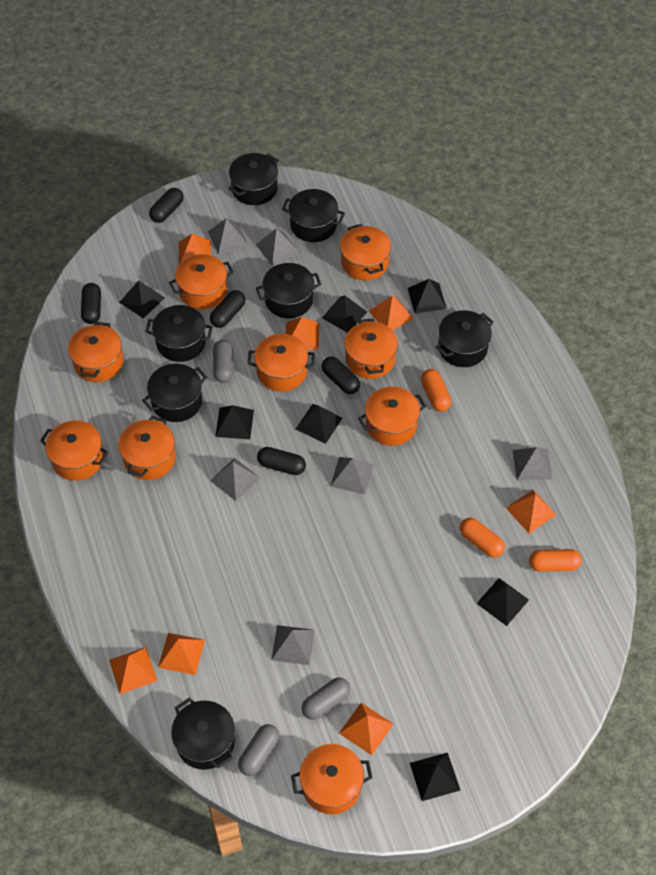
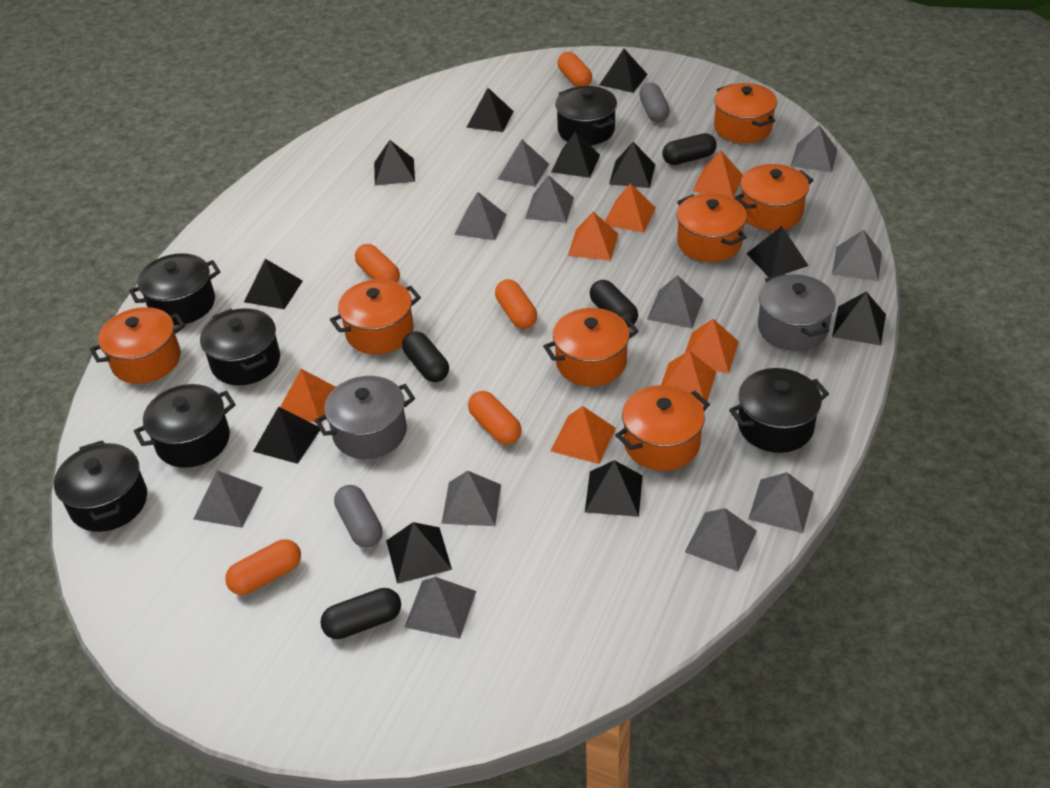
black capsule: [81,283,101,324] [149,188,184,223] [210,290,246,328] [257,447,306,475] [322,356,360,394] = 5 -> [320,588,401,639] [402,331,449,382] [590,280,638,327] [662,133,717,165] = 4
black pot: [142,364,207,422] [145,305,213,362] [171,698,235,770] [228,153,279,205] [256,263,321,318] [282,189,345,242] [435,310,494,367] = 7 -> [54,440,147,532] [129,253,220,325] [134,384,236,468] [200,308,280,385] [555,86,617,145] [729,368,829,453] = 6
black pyramid: [119,281,165,319] [215,405,254,439] [296,404,342,444] [322,295,367,333] [408,279,447,314] [410,753,461,801] [476,578,529,626] = 7 -> [244,259,303,309] [253,407,320,464] [374,140,415,186] [386,522,452,584] [466,88,514,132] [551,131,600,178] [585,460,643,517] [599,49,648,93] [609,142,655,188] [746,226,809,277] [832,292,886,345] = 11
grey capsule: [213,340,233,383] [238,724,280,776] [301,678,350,720] = 3 -> [334,485,383,548] [639,83,670,122] = 2
grey pot: none = 0 -> [315,376,415,459] [758,273,836,351] = 2
grey pyramid: [208,218,248,254] [210,458,260,501] [256,228,299,265] [271,625,315,665] [330,457,373,494] [513,447,552,481] = 6 -> [193,470,263,528] [404,577,476,639] [441,471,501,526] [454,192,507,240] [498,140,549,187] [525,175,574,223] [647,275,703,328] [685,508,757,572] [748,472,814,533] [791,125,838,172] [832,230,882,281] = 11
orange capsule: [421,369,451,412] [460,518,505,558] [529,549,582,572] = 3 -> [225,539,301,595] [355,244,400,282] [468,391,522,445] [495,279,537,329] [558,52,592,87] = 5
orange pot: [40,420,109,481] [68,322,123,382] [118,416,176,480] [169,254,234,310] [248,334,315,392] [291,744,373,814] [340,224,391,281] [344,318,398,379] [358,387,426,446] = 9 -> [90,307,185,384] [330,279,421,354] [543,308,639,386] [615,385,710,471] [677,193,747,262] [714,83,777,143] [734,164,813,231] = 7

